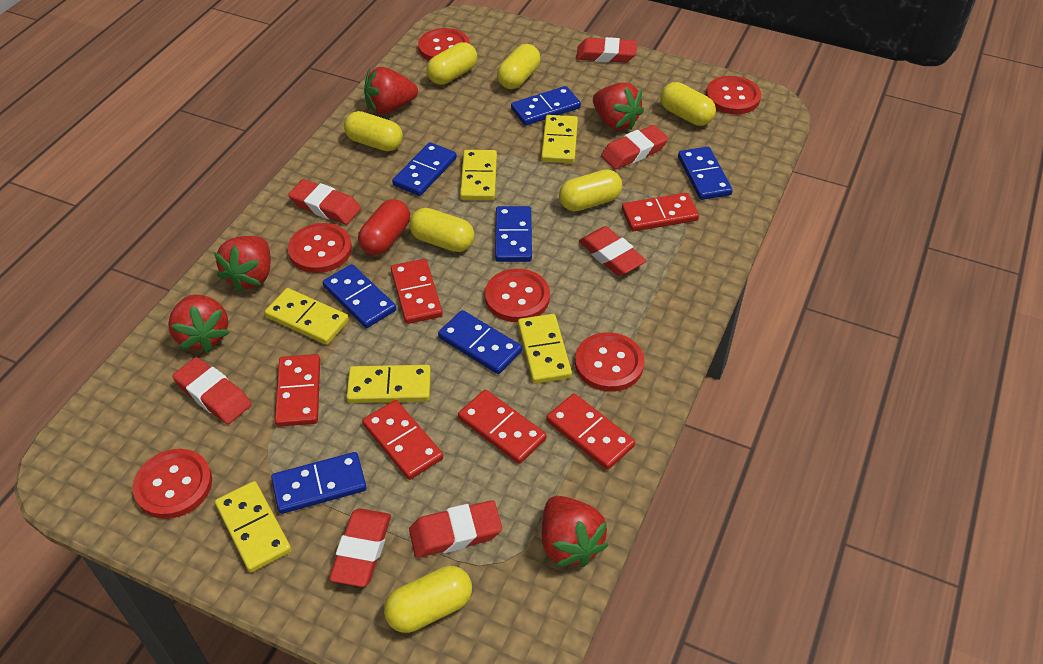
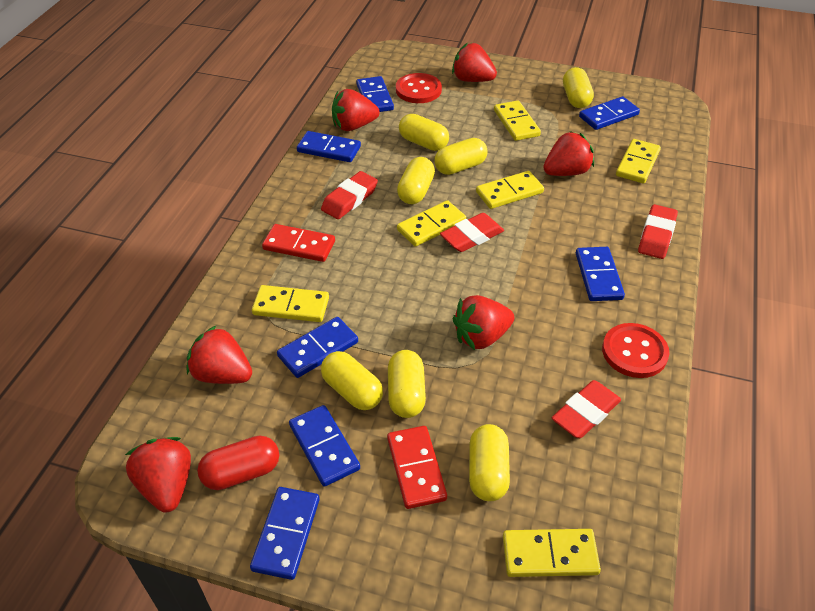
red button: [133,449,212,519] [288,223,352,273] [418,28,470,61] [485,269,550,322] [575,332,644,392] [706,76,761,114] = 6 -> [396,73,442,103] [602,323,669,378] = 2
red domino: [275,354,320,427] [362,400,443,480] [391,259,443,324] [458,390,546,464] [546,393,635,470] [622,193,699,232] = 6 -> [262,224,335,262] [387,426,447,509] = 2
red eraser: [172,357,251,424] [288,179,361,225] [329,508,391,587] [409,500,502,558] [576,37,637,63] [579,226,646,276] [601,125,668,170] = 7 -> [321,171,378,219] [440,213,504,252] [552,380,621,438] [638,204,678,259] = 4
red strawberry: [168,294,229,352] [214,236,271,292] [364,67,418,114] [542,496,608,567] [593,83,644,130] = 5 -> [125,437,191,512] [187,325,252,384] [332,89,380,131] [452,43,497,82] [453,295,514,350] [543,131,594,176] = 6

